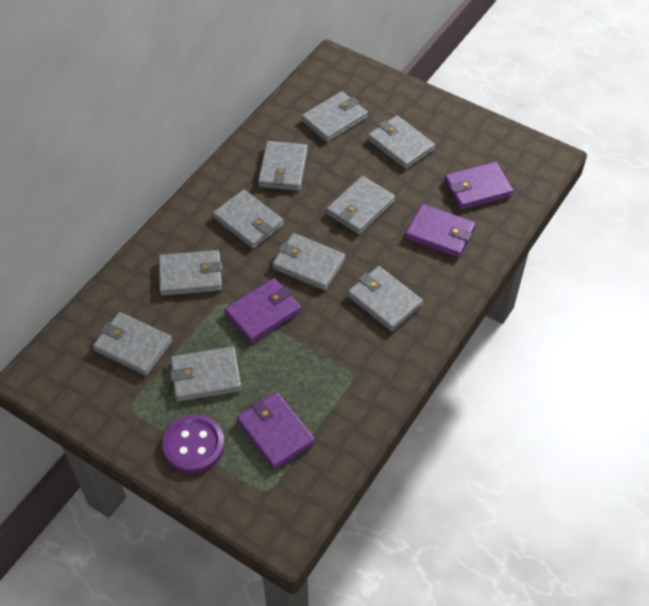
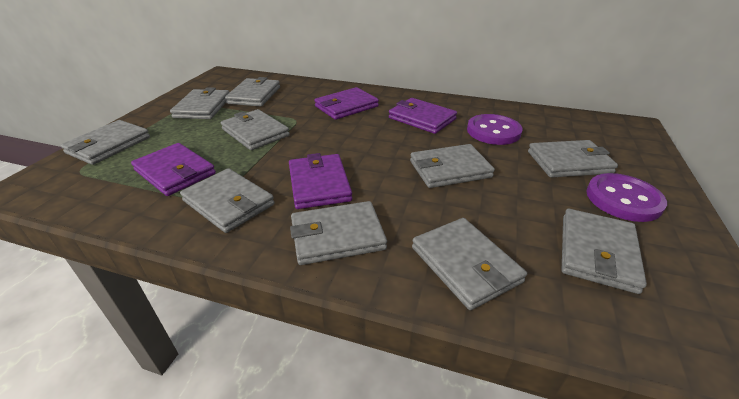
purple button: [163,415,225,473] = 1 -> [467,114,523,145] [586,173,667,222] = 2

